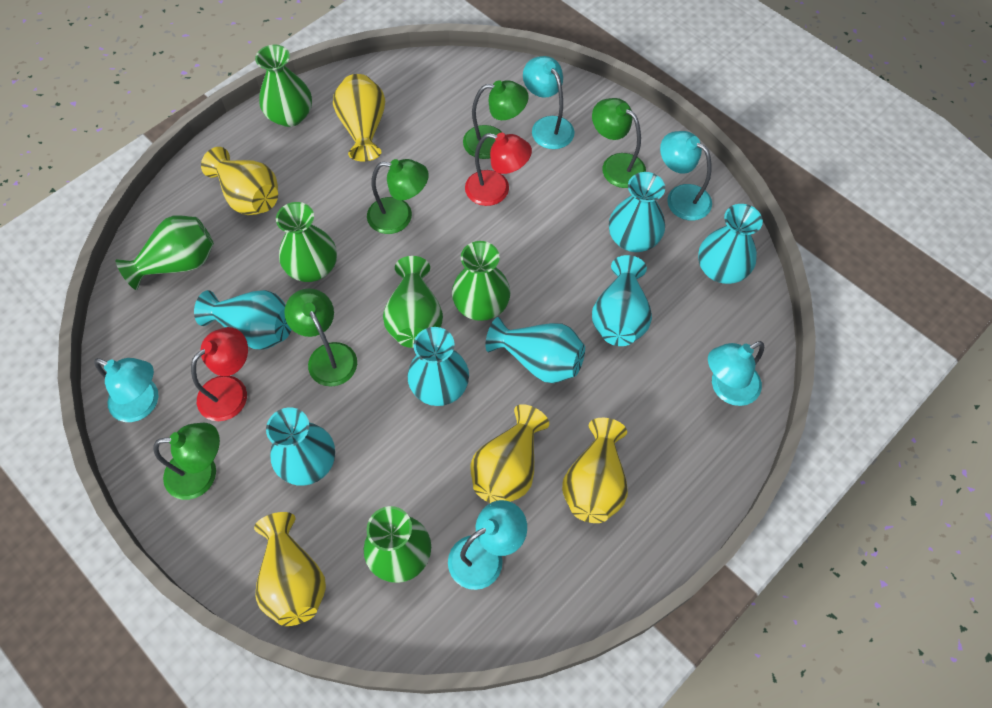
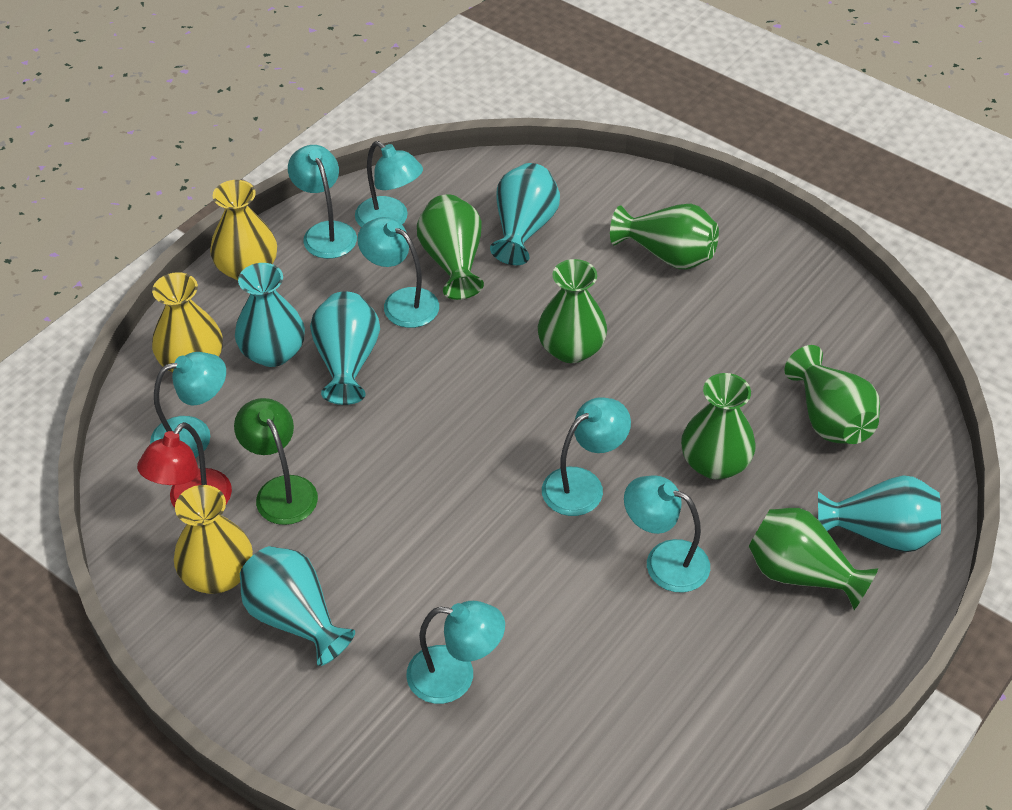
green lamp: [153,423,220,500] [284,288,357,387] [367,159,429,234] [463,80,529,159] [592,98,646,188] = 5 -> [234,398,318,525] = 1
red lamp: [191,327,248,421] [465,133,532,206] = 2 -> [137,422,232,508] = 1
turquoise lamp: [94,358,159,422] [448,500,527,590] [523,56,574,149] [660,131,712,221] [708,341,764,406] = 5 -> [150,352,226,458] [288,145,357,259] [355,141,423,227] [357,217,439,328] [406,601,505,704] [542,397,631,516] [624,475,710,593] = 7
turquoise vase: [194,290,292,350] [266,407,335,486] [408,327,469,406] [485,317,585,383] [592,255,652,346] [609,172,665,252] [698,204,763,284] = 7 -> [235,263,305,367] [240,546,355,666] [310,292,380,405] [490,163,560,265] [818,475,941,552] = 5
yellow vase: [201,147,278,215] [254,512,326,626] [333,74,385,161] [470,404,549,503] [562,418,628,523] = 5 -> [152,272,223,372] [174,485,253,594] [210,180,277,281] = 3

